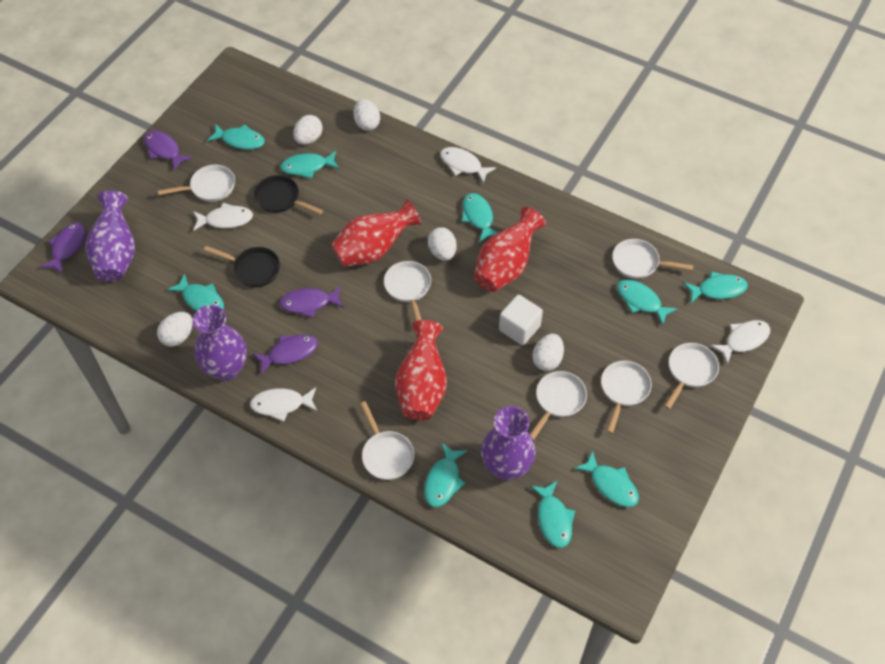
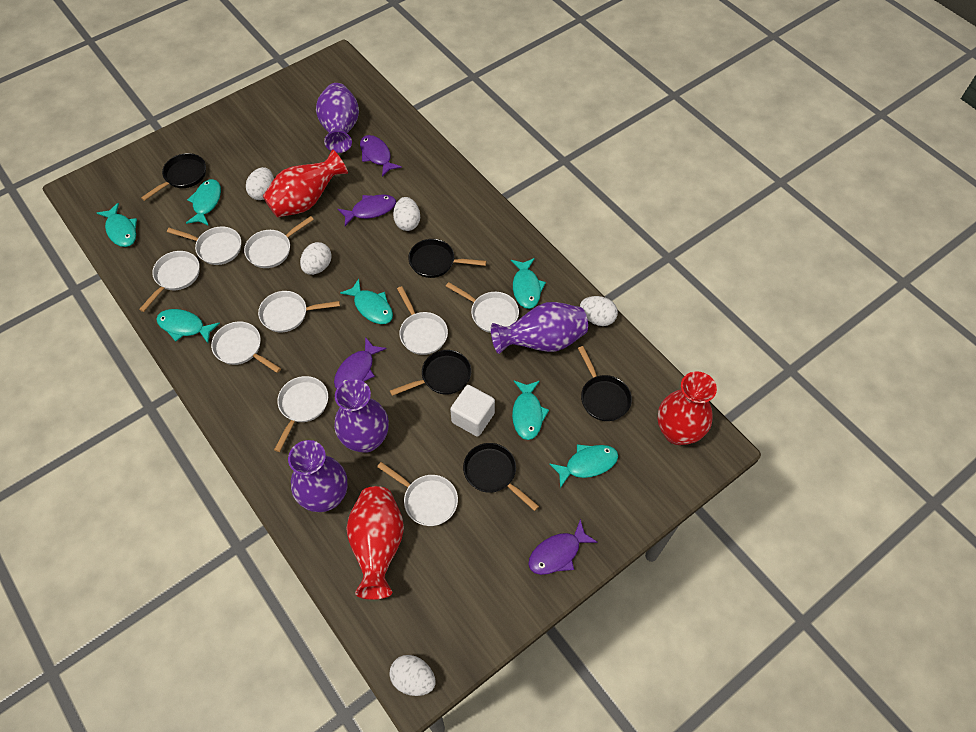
black pan: [204,246,280,287] [254,175,323,215] = 2 -> [141,153,206,201] [390,350,471,396] [408,239,486,278] [463,443,539,511] [578,346,632,421] = 5
purple vase: [85,190,135,282] [193,305,247,381] [481,406,536,480] = 3 -> [288,440,348,512] [316,83,359,153] [334,379,389,453] [491,302,588,354] = 4
turquoise fish: [167,273,224,311] [207,124,265,150] [280,151,339,179] [424,443,468,507] [462,193,498,242] [530,481,575,548] [574,450,639,507] [617,280,677,325] [684,271,748,303] = 9 -> [97,203,137,247] [156,309,220,343] [186,179,221,226] [340,279,393,324] [511,258,546,309] [512,381,549,440] [549,444,618,488] = 7
white fish: [193,203,253,231] [250,387,317,422] [440,147,496,183] [710,320,770,365] = 4 -> none = 0
white pan: [158,165,235,202] [360,401,414,480] [384,261,431,321] [530,371,587,440] [601,361,652,434] [612,239,694,279] [664,343,719,409] = 7 -> [139,251,200,312] [167,226,241,265] [211,322,281,373] [244,216,314,268] [258,291,340,332] [274,376,328,452] [377,462,458,526] [397,286,448,355] [446,282,519,333] = 9

